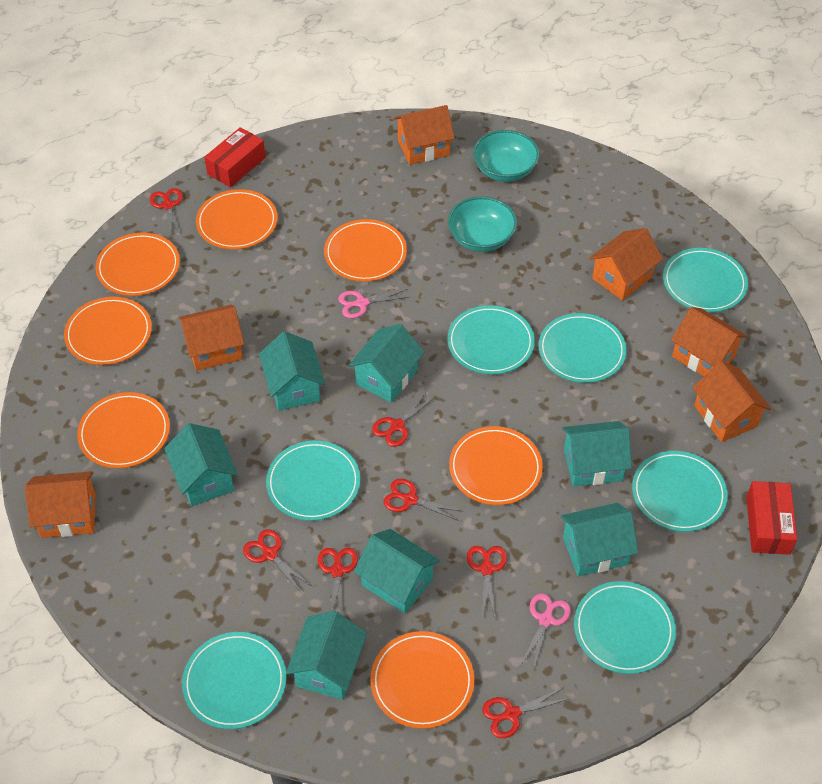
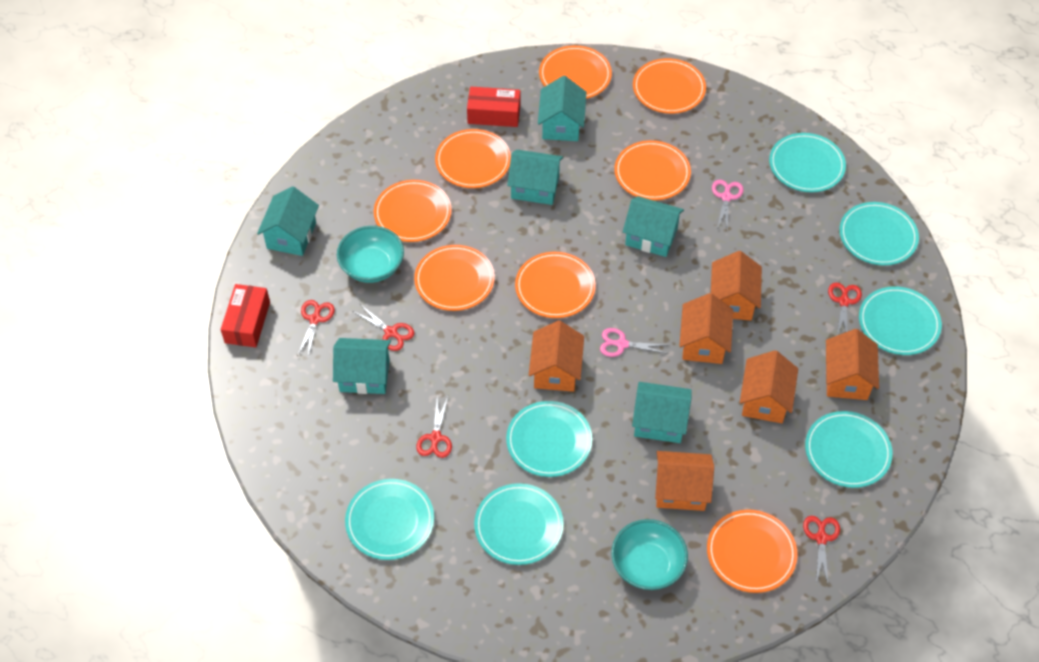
orange plate: [64,297,152,365] [77,392,170,468] [96,233,180,296] [196,189,278,250] [324,219,407,282] [370,631,474,729] [449,426,543,505] = 7 -> [374,180,452,242] [414,245,495,311] [435,129,511,188] [515,252,596,318] [539,45,612,99] [614,140,691,200] [633,58,706,114] [707,510,798,593] = 8
red scissors: [150,188,183,237] [243,529,311,593] [318,548,358,615] [372,391,436,447] [383,479,462,521] [467,546,507,617] [482,687,568,738] = 7 -> [297,300,335,357] [354,304,414,351] [416,397,452,458] [803,516,840,584] [828,283,862,335] = 5
turquoise house: [164,423,238,506] [259,331,325,411] [286,611,367,700] [348,324,424,403] [354,529,440,613] [561,503,638,576] [562,421,632,487] = 7 -> [257,186,319,256] [333,338,391,394] [507,150,563,205] [538,76,586,141] [623,196,684,257] [632,382,692,443] = 6

